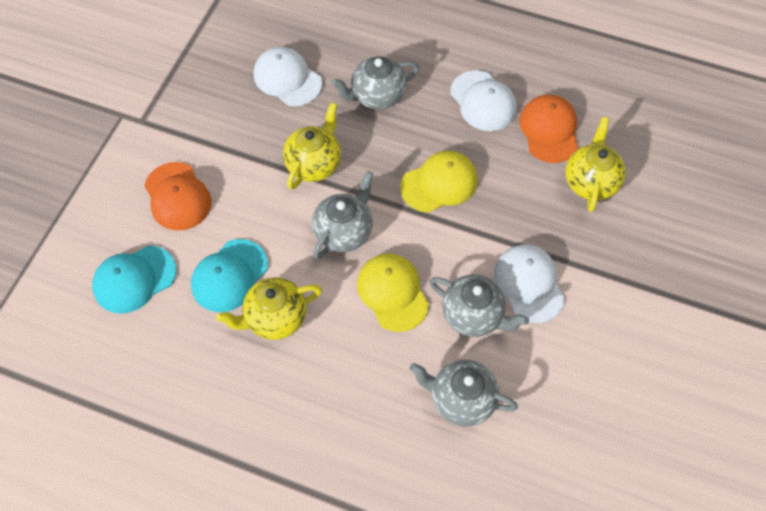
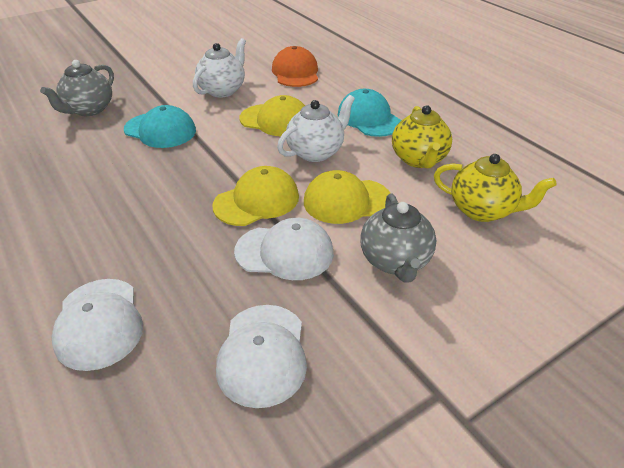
grey teapot: [312,171,373,259] [331,56,420,109] [410,360,518,426] [430,274,529,337] = 4 -> [40,60,114,116] [360,193,436,283] = 2
orange cap: [144,162,211,231] [520,95,578,163] = 2 -> [272,46,318,87] = 1
white teapot: none = 0 -> [193,38,246,98] [277,95,355,162] = 2
yellow cap: [357,254,429,332] [400,151,478,213] = 2 -> [212,166,299,226] [239,95,305,136] [304,170,390,224] = 3
yellow teapot: [216,277,322,340] [283,102,341,190] [566,117,626,212] = 3 -> [392,105,452,168] [434,154,557,222] = 2

